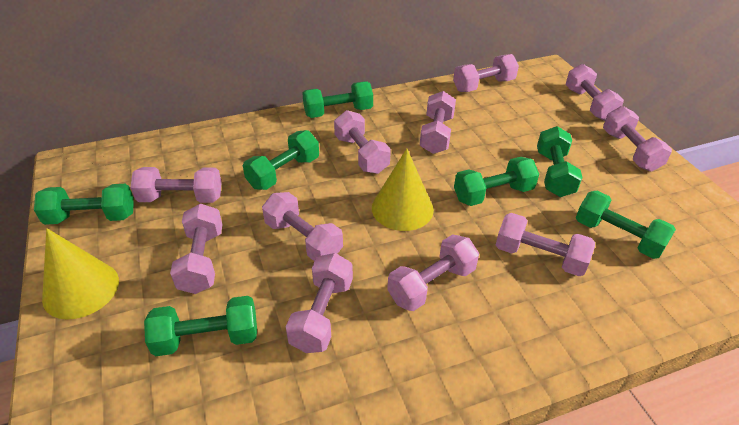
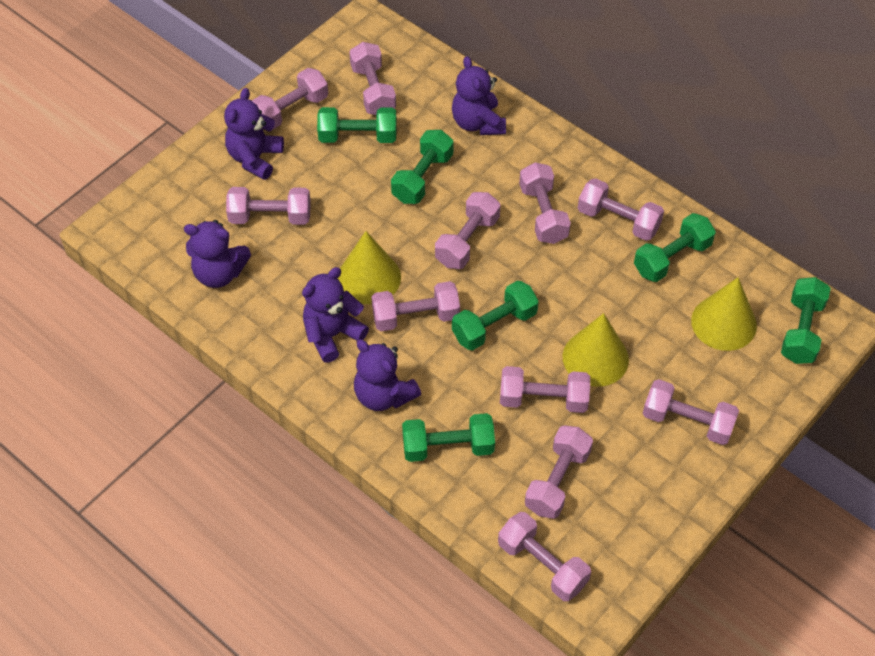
green dumbbell: [34,184,134,225] [144,296,257,356] [243,130,319,190] [302,82,373,118] [454,157,539,206] [537,126,583,197] [576,191,676,259] = 7 -> [317,107,397,143] [391,130,454,204] [402,413,495,462] [452,281,539,350] [634,213,716,282] [781,277,831,364] = 6
purple teddy bear: none = 0 -> [184,220,251,288] [224,88,284,180] [302,267,369,363] [354,339,421,411] [452,56,506,135] = 5
yellow cone: [42,228,119,319] [372,149,434,231] = 2 -> [338,231,401,304] [563,313,629,387] [691,277,757,351] = 3

